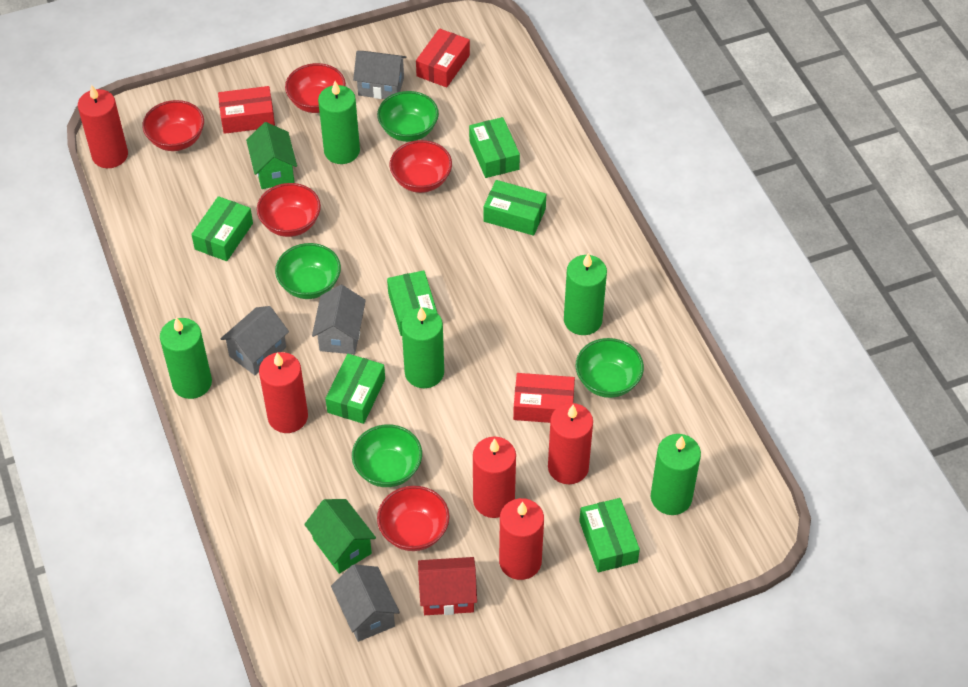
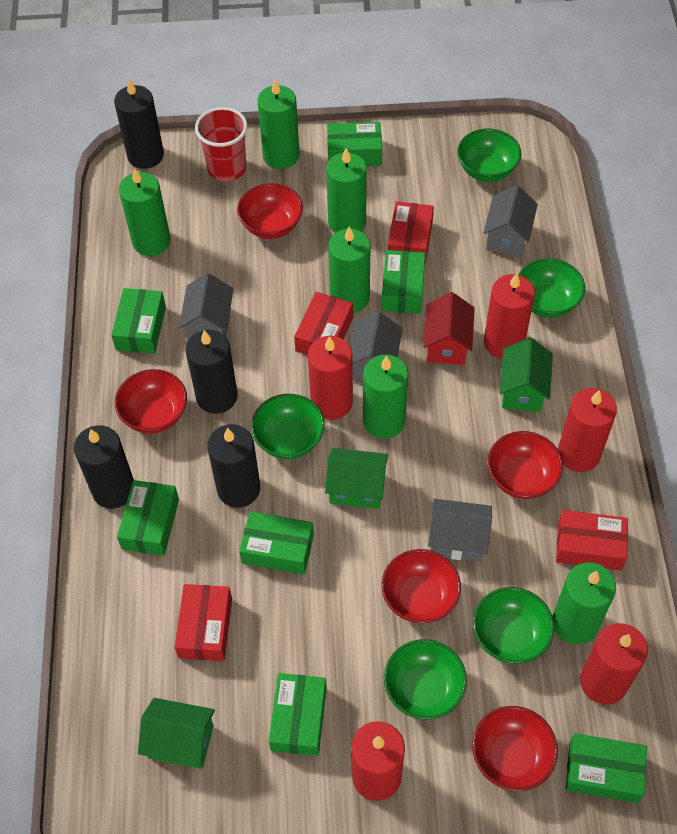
black candle: none = 0 -> [74,425,134,509] [114,79,164,169] [186,330,238,414] [207,424,260,508] = 4
green bowl: [275,243,341,299] [352,424,422,487] [377,91,439,142] [575,338,644,398] = 4 -> [251,394,325,459] [384,639,467,720] [457,129,522,182] [473,587,554,664] [518,258,585,318] = 5
green box: [191,196,253,261] [325,354,385,424] [387,270,437,336] [469,117,520,178] [484,180,546,236] [579,498,640,572] = 6 -> [111,288,166,354] [117,480,179,556] [239,512,314,574] [269,673,327,756] [327,122,382,166] [381,250,425,314] [566,733,647,803] = 7
green candle: [160,318,212,399] [318,81,360,164] [401,307,444,388] [564,253,607,335] [651,434,701,515] = 5 -> [119,168,171,256] [257,79,300,169] [326,148,367,233] [328,226,371,313] [363,355,408,439] [553,562,616,645] = 6
green house: [246,122,297,189] [304,499,376,574] = 2 -> [138,698,215,769] [325,448,388,509] [500,338,553,412] = 3
red box: [218,86,275,134] [416,28,470,87] [513,373,575,423] = 3 -> [175,584,232,661] [294,292,353,355] [388,201,434,264] [556,510,628,571] = 4
red cup: none = 0 -> [195,107,248,182] = 1

